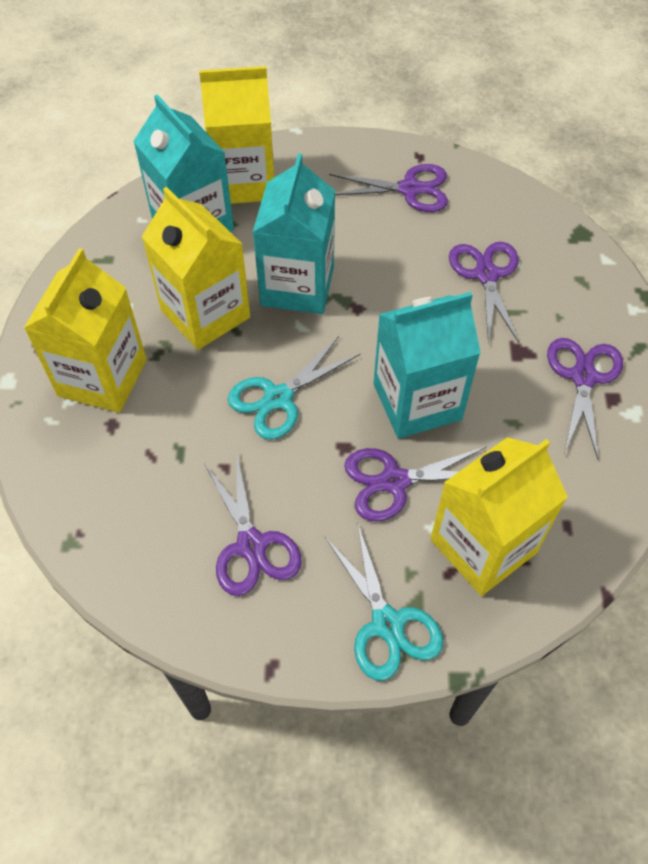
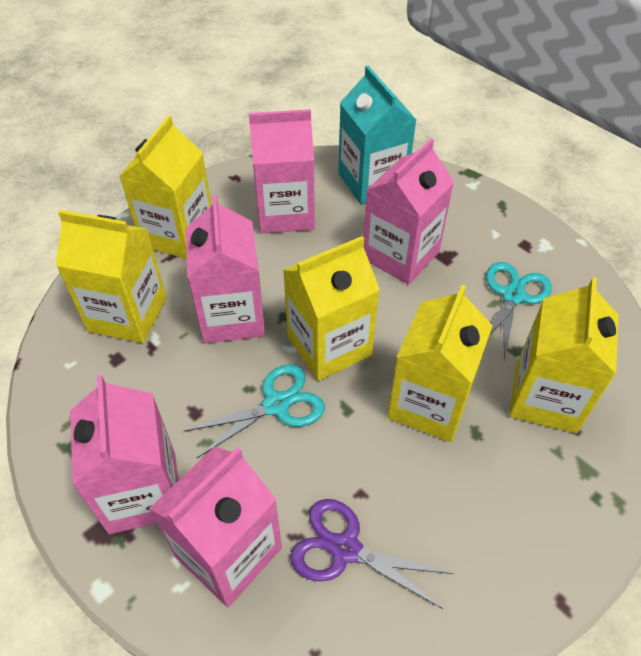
pink carton: none = 0 -> [70,375,178,534] [149,447,282,607] [186,194,265,343] [249,109,315,234] [364,139,454,285] = 5
purple scissors: [204,451,301,596] [329,164,448,212] [344,446,487,522] [449,242,519,344] [547,338,623,460] = 5 -> [290,499,454,609] = 1
turquoise carton: [133,94,234,232] [253,153,335,314] [373,292,481,439] = 3 -> [338,66,416,205] = 1
yellow carton: [24,248,147,413] [142,187,250,350] [199,66,274,204] [430,437,568,596] = 4 -> [56,210,167,343] [119,115,212,259] [283,236,380,381] [388,285,493,442] [509,277,618,433] = 5

